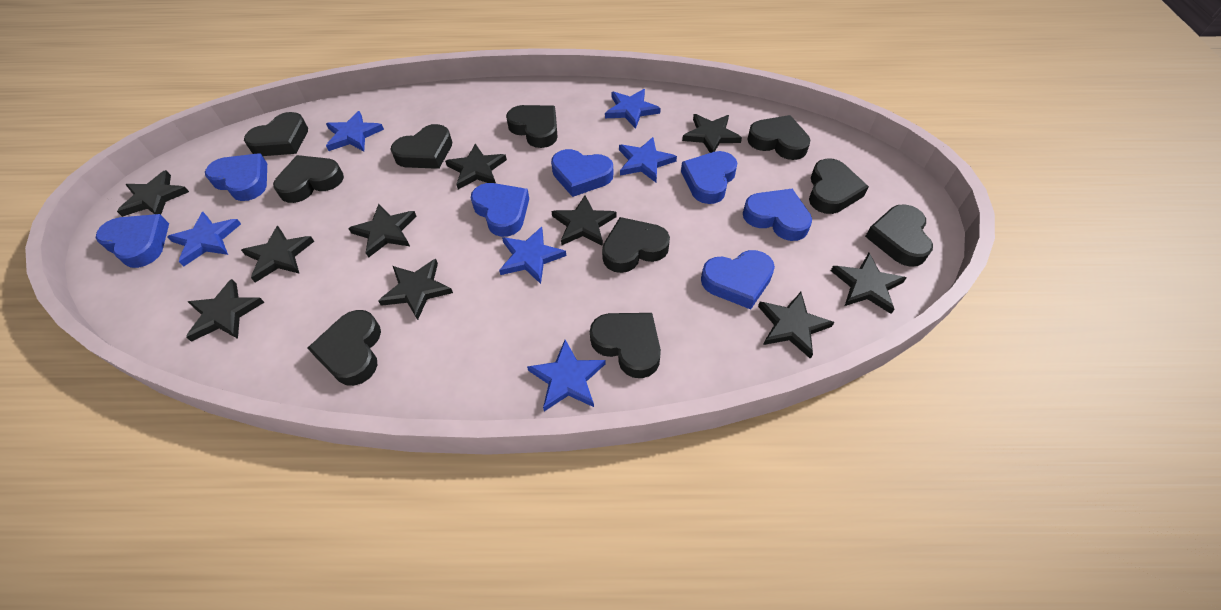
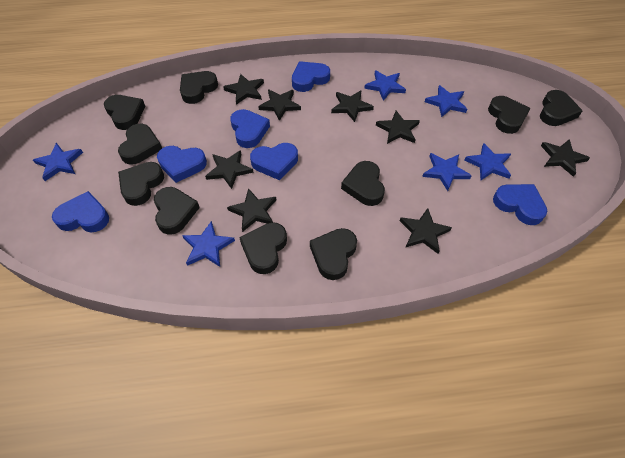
black star: [117,170,189,217] [186,279,265,342] [241,226,314,283] [348,204,416,258] [378,259,453,320] [445,144,507,189] [551,195,616,246] [682,114,742,153] [758,292,834,359] [831,253,906,314] = 10 -> [205,150,253,189] [223,74,264,105] [227,188,276,232] [258,90,301,121] [331,90,374,122] [376,111,420,144] [400,208,452,254] [541,139,590,177] = 8
blue heart: [96,214,169,268] [205,153,267,201] [471,183,529,237] [551,149,613,197] [681,151,737,204] [701,250,775,309] [743,189,812,241] = 7 -> [52,191,109,232] [157,146,207,183] [230,109,270,148] [250,143,298,180] [292,61,330,92] [493,184,547,225] = 6

